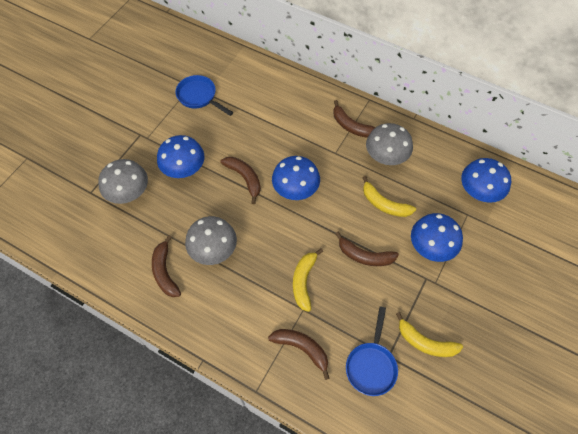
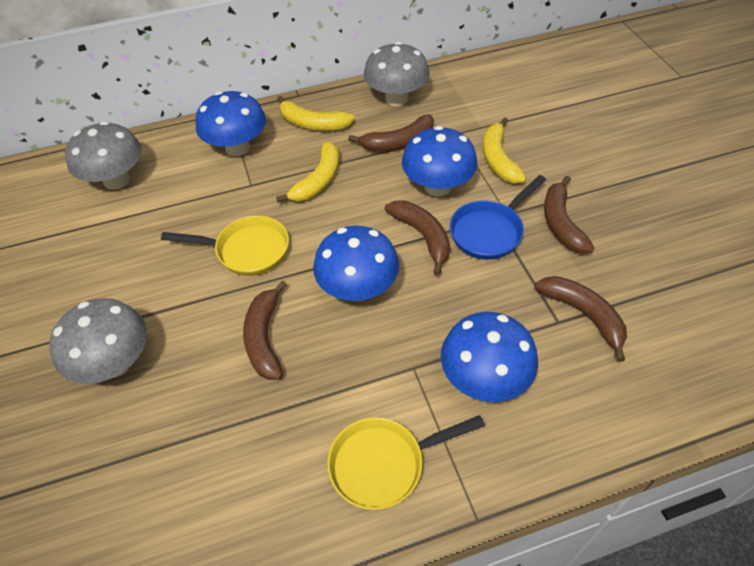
blue pan: [175,75,233,116] [346,307,398,396] = 2 -> [450,175,546,260] = 1
yellow pan: none = 0 -> [161,216,289,276] [327,415,485,510] = 2

